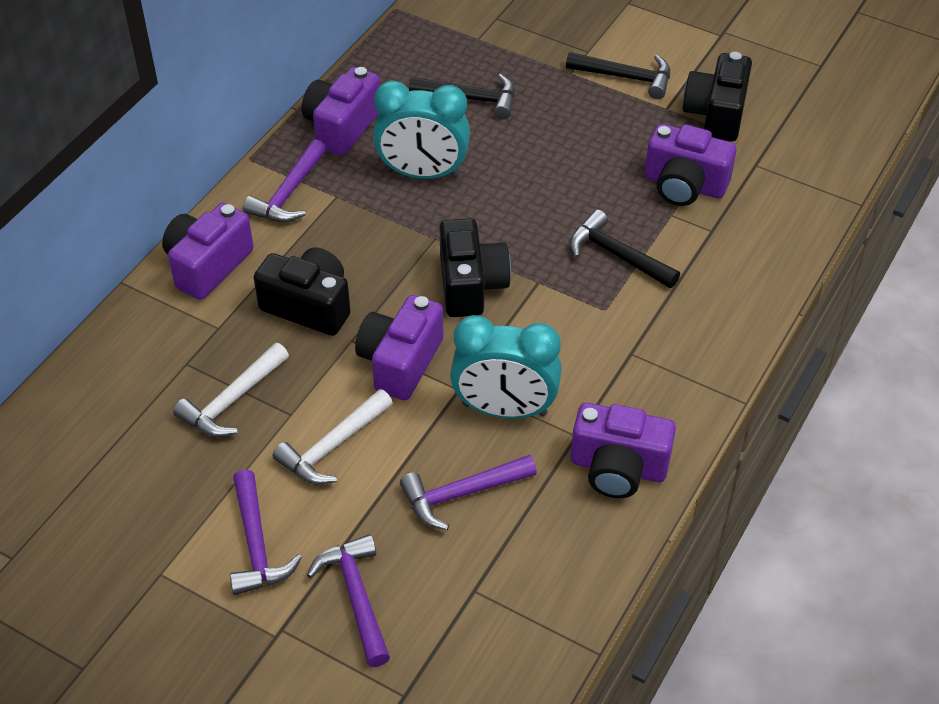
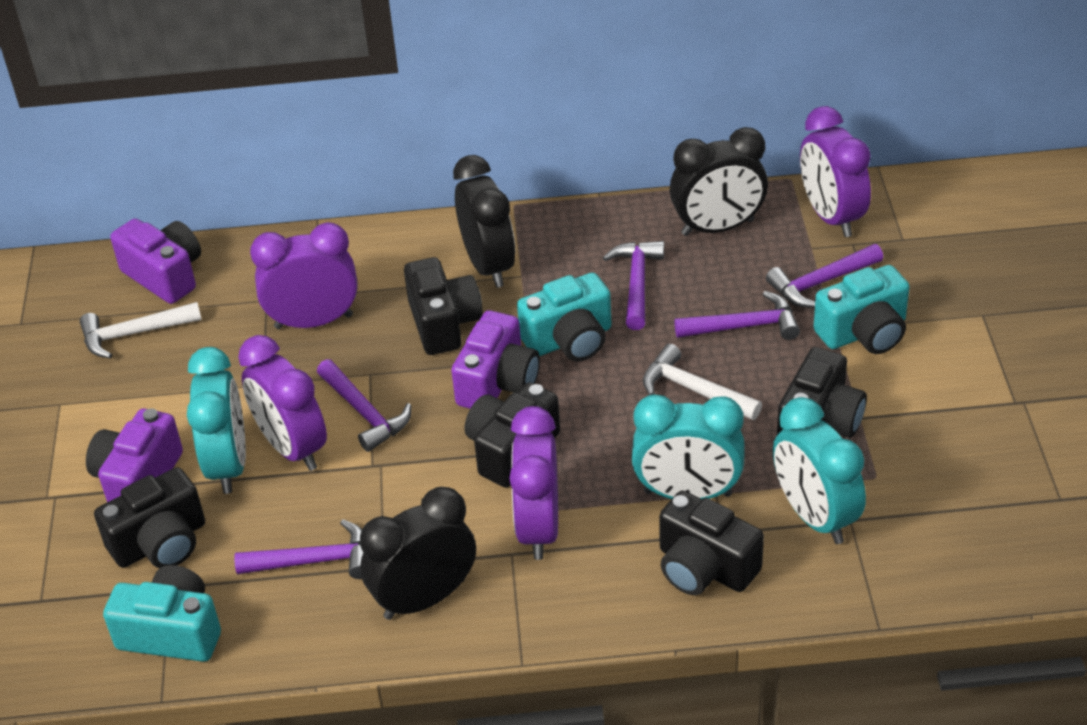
black camera: [254,248,351,336] [439,218,511,317] [683,52,752,142] = 3 -> [94,467,205,568] [404,257,483,355] [465,382,560,488] [659,491,764,595] [777,347,867,438] = 5
black clock: none = 0 -> [360,487,476,620] [453,155,515,288] [669,127,768,236] = 3
black hammer: [409,74,515,119] [566,52,670,99] [570,209,680,288] = 3 -> none = 0
purple camera: [162,203,254,300] [302,67,380,156] [355,295,443,400] [571,403,676,498] [645,124,736,206] = 5 -> [86,408,183,502] [110,218,201,304] [451,310,540,409] = 3
purple clock: none = 0 -> [238,335,327,471] [250,222,358,329] [509,406,558,560] [800,106,871,237] = 4
purple hammer: [230,469,302,595] [243,139,326,222] [307,534,390,667] [400,455,537,530] = 4 -> [234,519,363,579] [317,359,411,452] [603,241,664,330] [674,291,800,340] [766,244,883,308] = 5
turquoise camera: none = 0 -> [103,565,221,662] [517,273,612,361] [813,265,910,354] = 3
turquoise clock: [373,80,470,179] [450,315,562,419] = 2 -> [187,347,246,494] [632,394,745,499] [773,397,866,544] = 3

